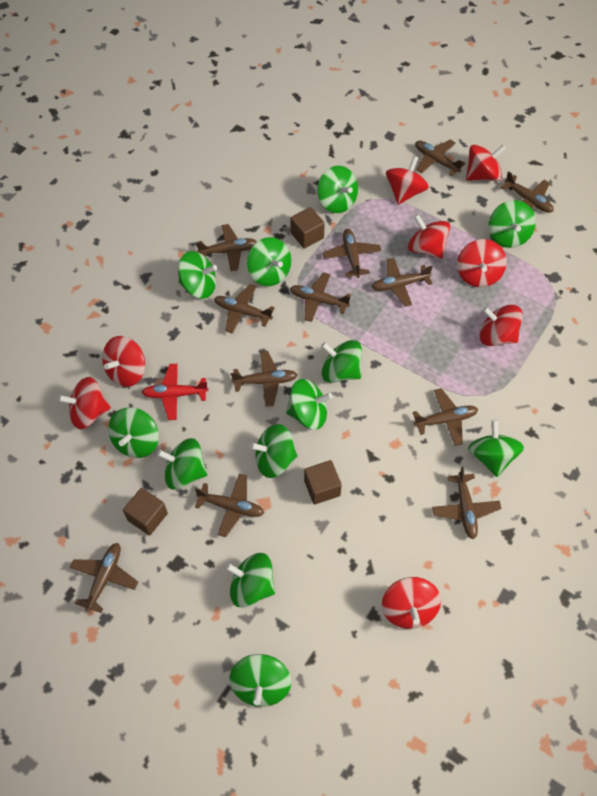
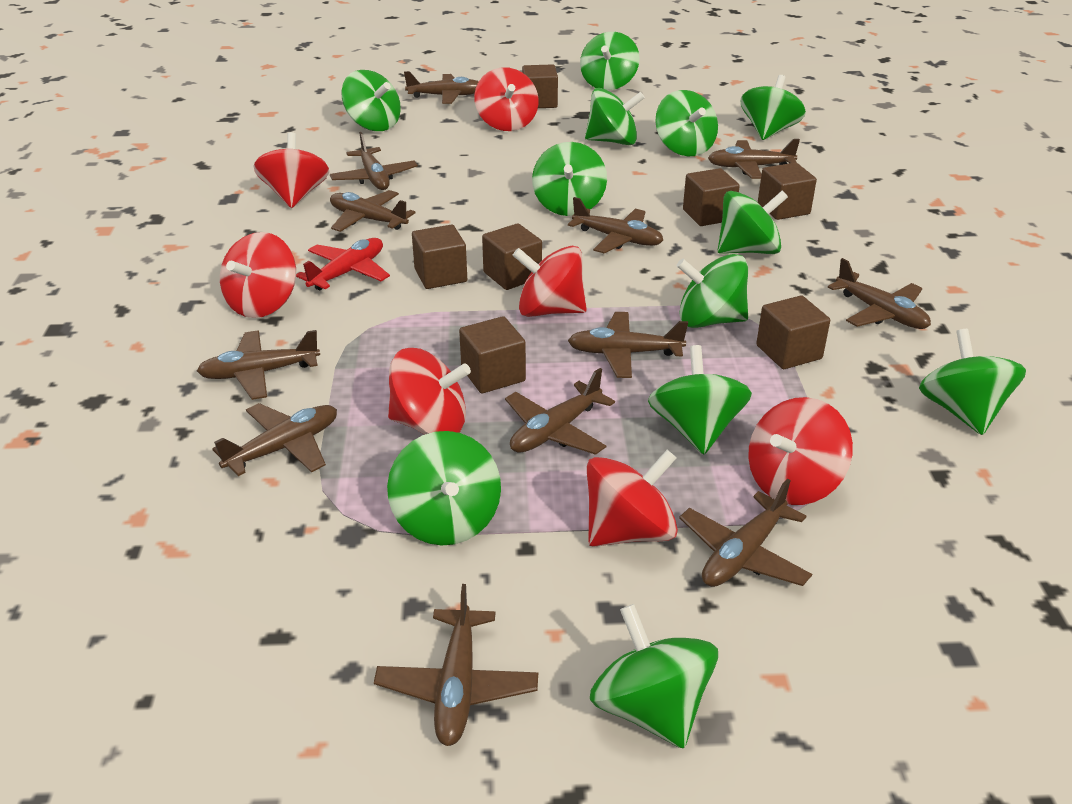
brown cube: [123,488,168,536] [290,207,325,248] [304,460,342,505] = 3 -> [412,224,467,289] [459,316,526,394] [482,223,542,290] [522,64,558,108] [683,168,740,226] [756,295,830,369] [758,163,817,220] = 7
red spinning top: [58,377,111,429] [102,336,145,387] [382,577,441,629] [386,156,429,205] [408,214,450,259] [457,239,507,287] [466,145,506,181] [479,305,523,346] = 8 -> [220,232,296,318] [253,132,329,208] [388,348,471,435] [474,67,539,131] [512,246,587,317] [587,450,678,547] [748,397,853,505] = 7

